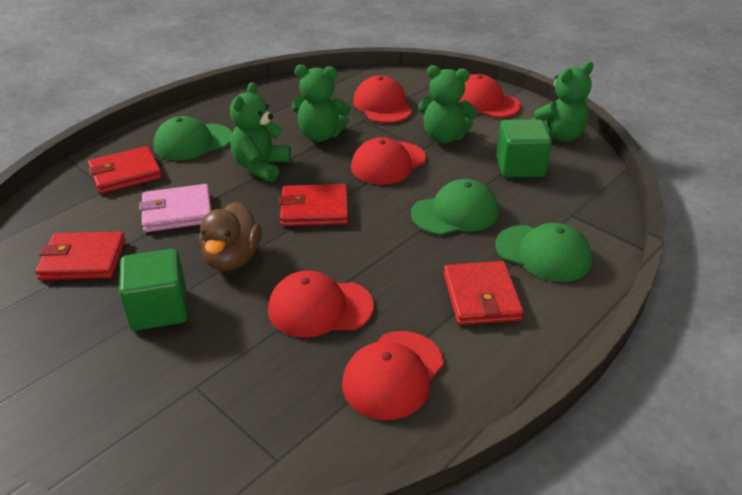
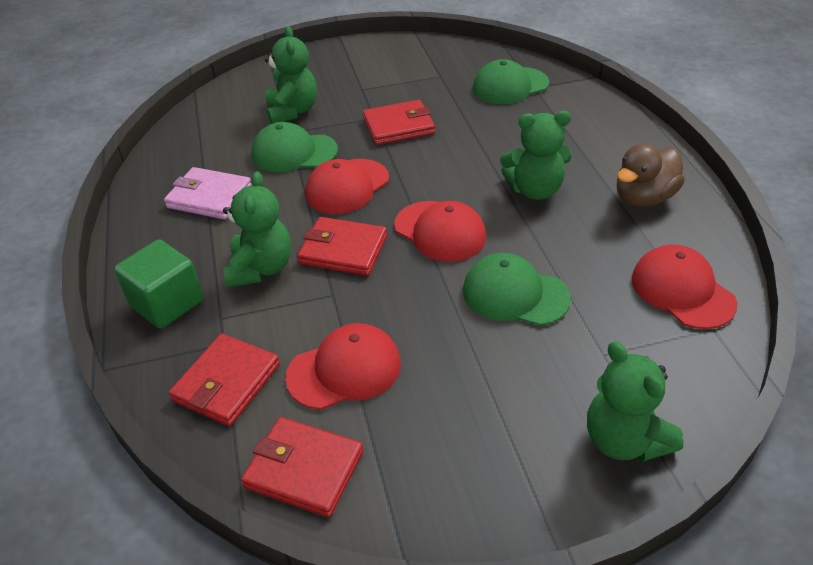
green cube: [119,249,188,331] [496,119,552,178] = 2 -> [114,239,203,329] = 1
red cap: [268,271,374,338] [342,331,444,420] [351,137,426,185] [353,76,412,123] [458,74,521,118] = 5 -> [285,323,401,410] [305,159,389,214] [394,201,486,262] [632,245,737,329] = 4

